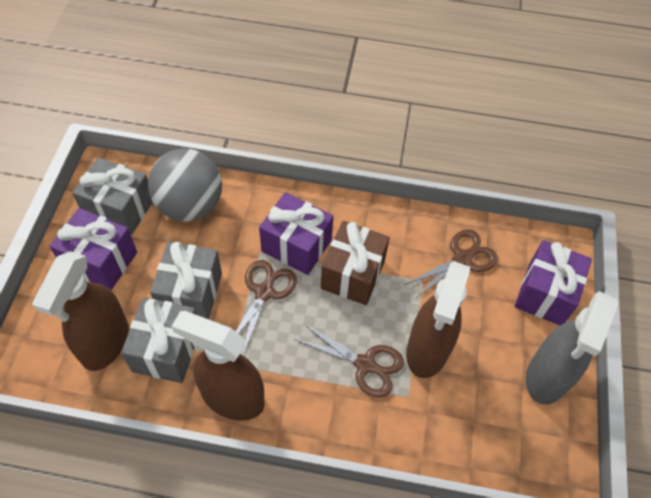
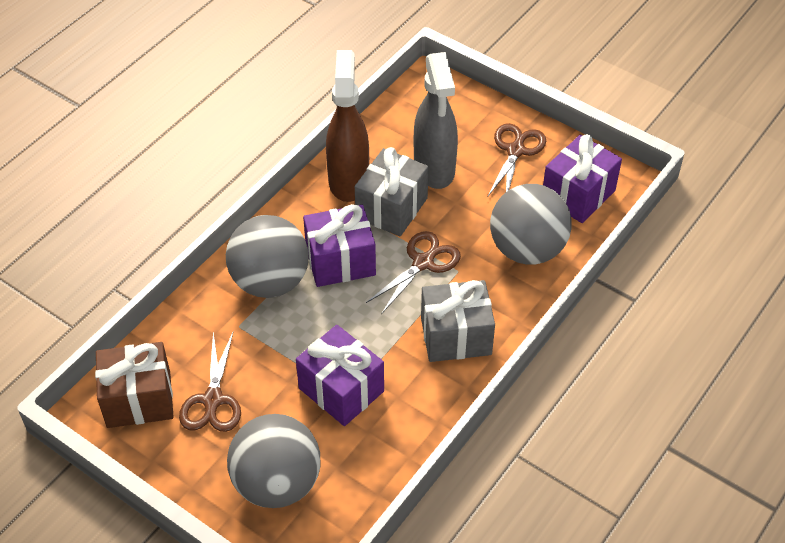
brown spray bottle: [32,251,129,371] [171,311,265,421] [406,261,470,378] = 3 -> [326,50,369,202] = 1
grey ball: [148,148,222,222] = 1 -> [226,215,309,298] [227,414,320,508] [490,184,572,265] = 3
grey gift: [72,158,153,235] [121,297,196,383] [150,242,222,319] = 3 -> [355,147,429,236] [421,280,495,362] = 2

